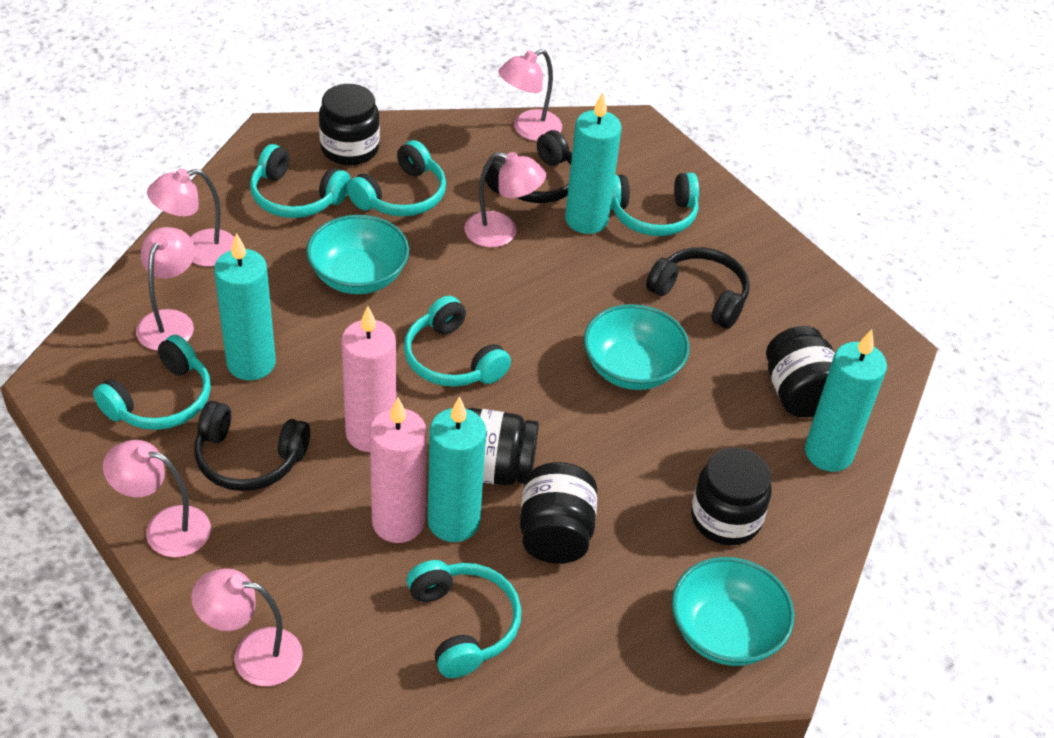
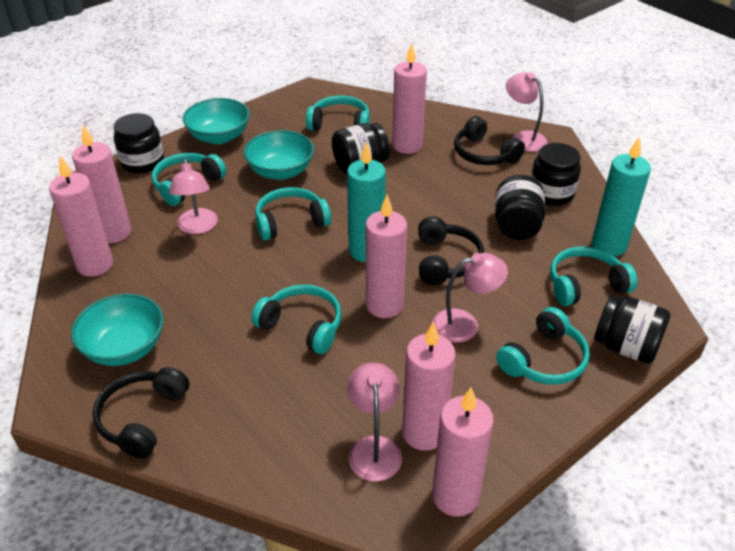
pink candle: [341,306,396,452] [370,398,427,543] = 2 -> [49,156,113,277] [72,125,131,243] [366,195,407,318] [392,43,427,154] [402,321,456,451] [432,387,494,517] = 6
pink lamp: [103,440,211,557] [136,227,195,351] [147,169,235,267] [191,568,303,686] [464,152,546,247] [498,49,562,141] = 6 -> [169,158,218,234] [347,363,402,482] [432,253,508,343] [506,72,548,152] = 4
turquoise candle: [214,233,276,380] [428,396,486,542] [565,92,622,234] [805,329,887,472] = 4 -> [347,142,386,262] [592,137,651,256] = 2

